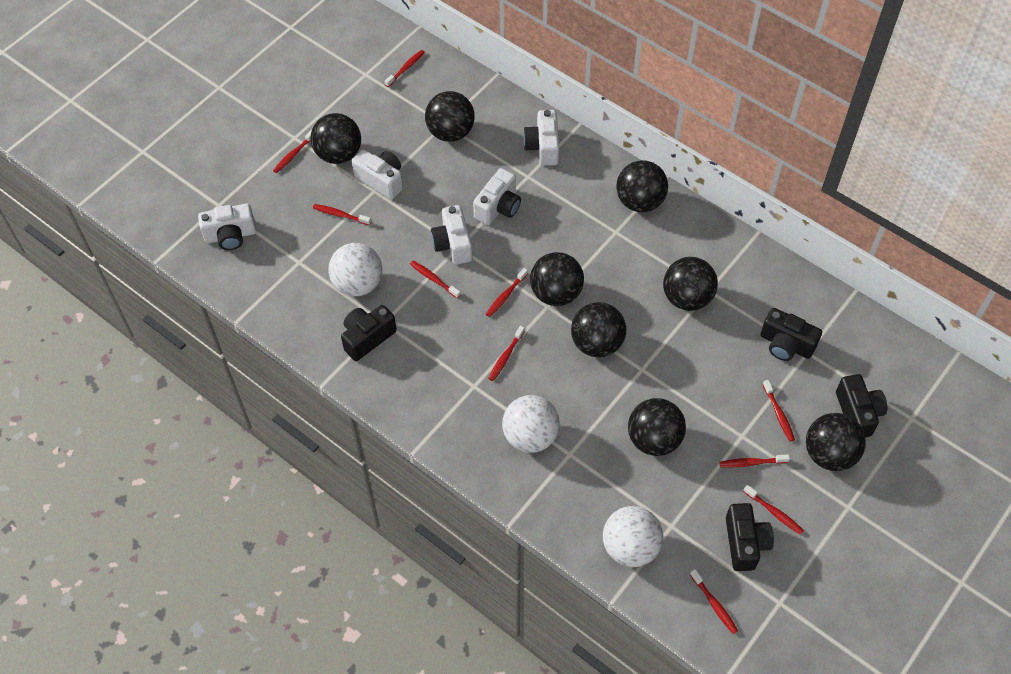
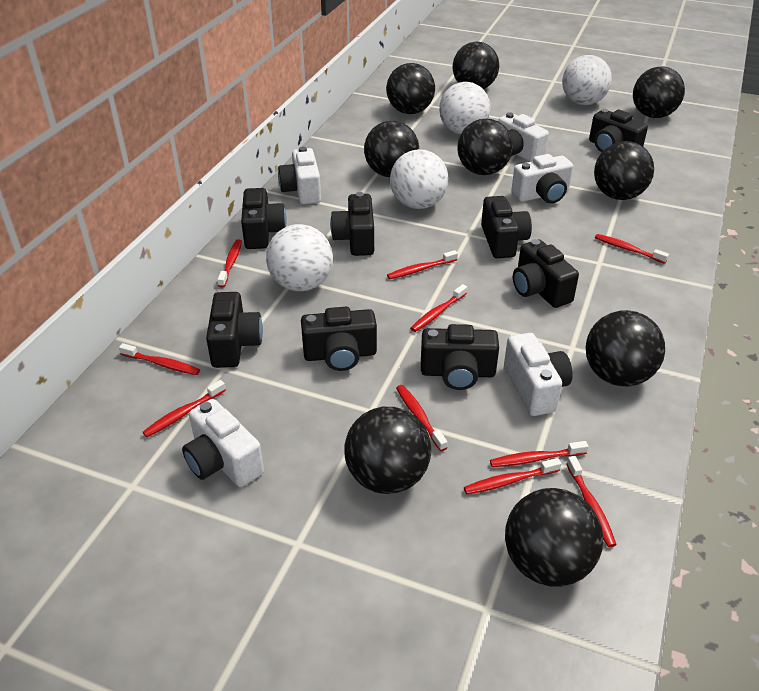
black ball: [311,113,361,164] [425,91,475,142] [530,252,584,306] [571,302,626,357] [616,160,668,212] [628,398,686,456] [663,257,718,311] [806,413,866,471] = 8 -> [344,407,431,494] [364,121,419,177] [386,63,435,114] [453,42,499,89] [457,119,513,175] [505,488,603,587] [586,310,665,386] [594,141,654,200] [633,67,685,118] = 9
black camera: [341,305,397,361] [726,503,774,571] [761,308,822,361] [836,374,887,438] = 4 -> [206,292,263,368] [241,188,287,249] [301,307,377,371] [330,192,374,256] [421,324,499,390] [481,196,532,258] [513,239,579,308] [589,109,648,152] = 8
white ball: [329,243,382,296] [502,395,560,453] [603,506,663,567] = 3 -> [266,224,333,291] [390,149,449,209] [439,82,491,135] [562,55,612,105] = 4

